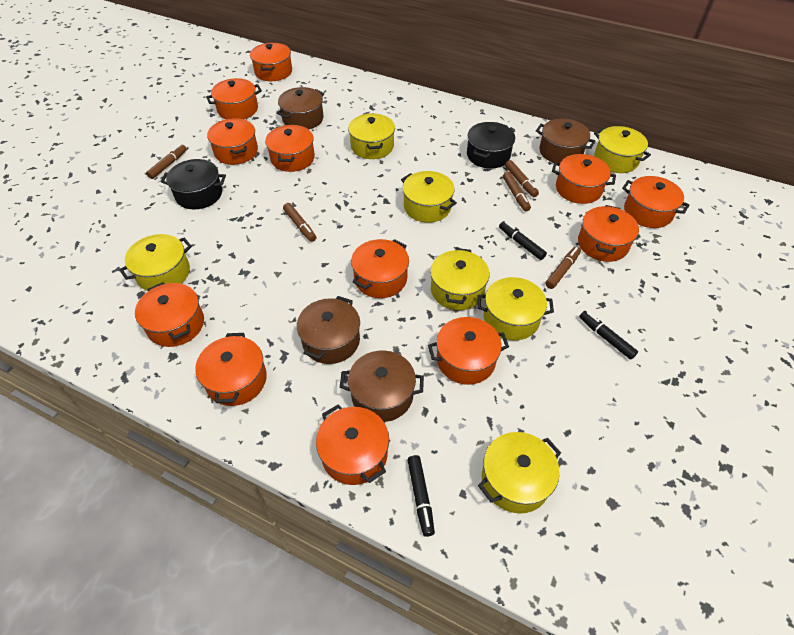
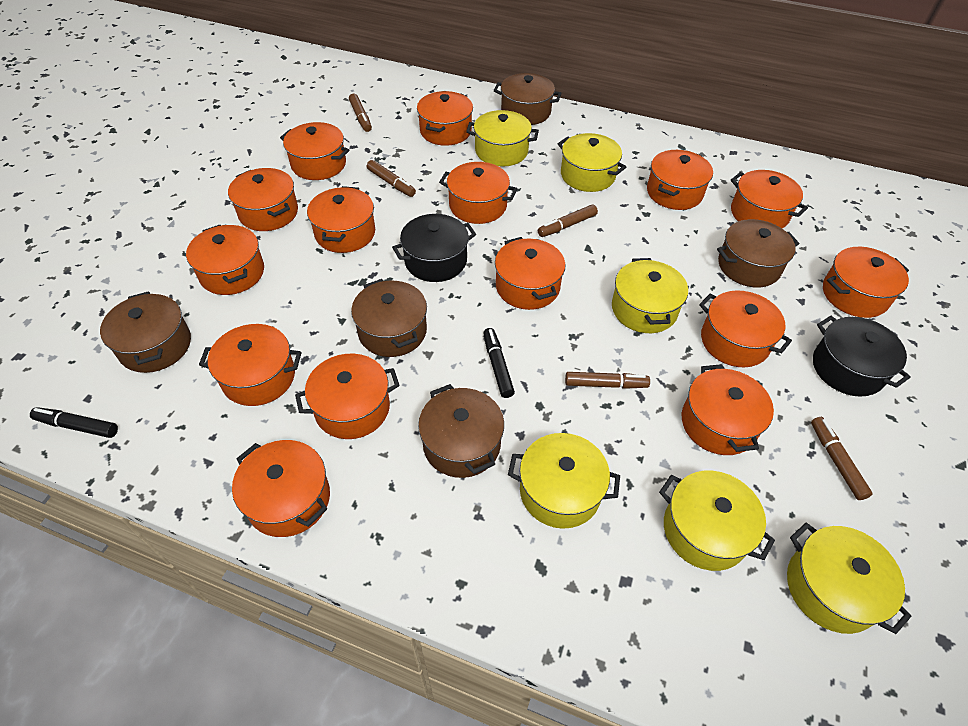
black marker: [407,455,435,537] [499,221,547,260] [579,311,638,360] = 3 -> [30,407,118,438] [483,328,515,398] = 2
brown pot: [276,87,324,129] [297,296,360,364] [340,350,424,422] [536,118,595,163] = 4 -> [100,291,191,373] [351,279,427,357] [418,384,504,478] [494,73,562,125] [717,219,799,287] = 5
orange pot: [135,282,204,347] [195,333,267,406] [206,78,262,119] [207,118,258,165] [250,43,292,81] [265,125,315,172] [316,405,389,485] [351,239,409,298] [428,317,509,385] [552,154,616,204] [578,205,639,262] [622,176,690,228] = 12 -> [186,225,264,295] [199,324,301,406] [228,168,298,231] [232,440,330,537] [280,122,349,180] [295,354,400,439] [307,186,375,253] [417,91,473,146] [439,162,518,224] [495,237,566,310] [647,150,713,210] [682,364,774,455] [699,290,792,367] [731,170,808,229] [823,247,909,318] = 15
yellow pot: [119,234,192,291] [348,113,395,159] [401,171,457,223] [430,248,489,310] [477,277,554,340] [478,432,561,514] [594,126,651,173] = 7 -> [466,110,539,167] [508,433,620,529] [558,133,626,192] [612,258,688,333] [659,471,775,571] [787,523,911,634] = 6

